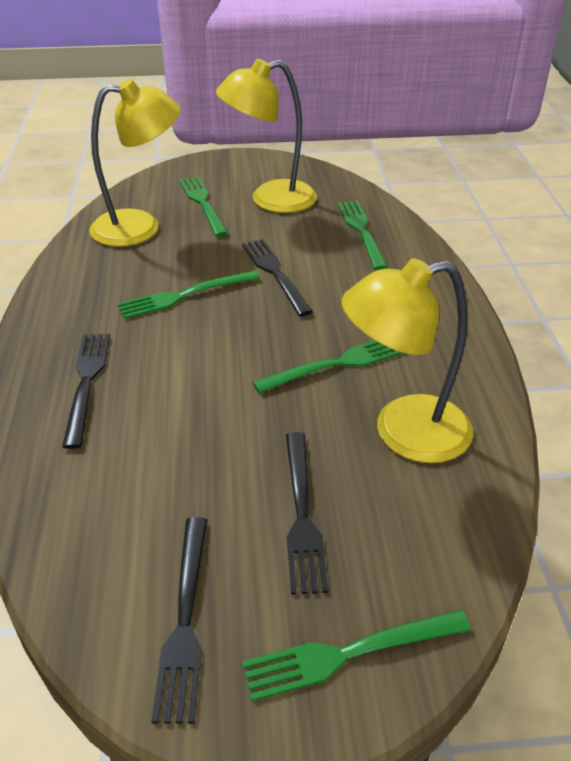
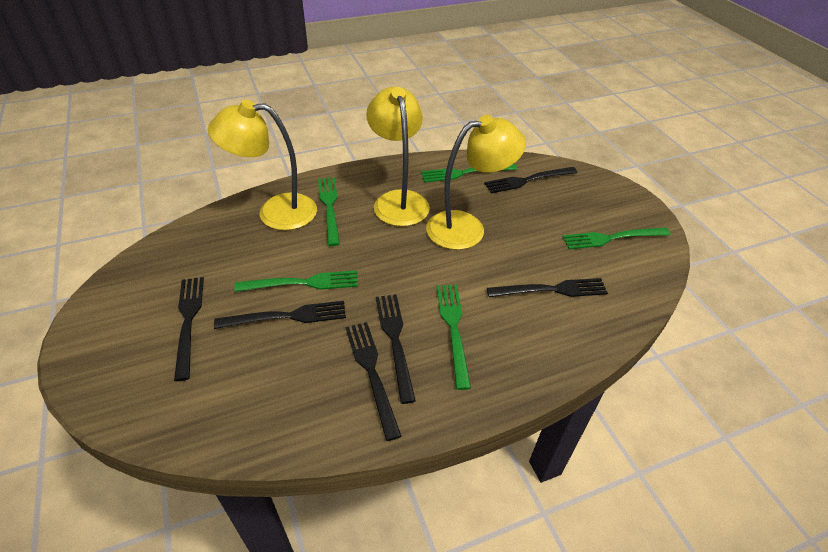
black fork: [62,334,110,449] [151,517,207,724] [242,239,313,316] [286,432,328,595] = 4 -> [174,277,204,381] [214,301,346,329] [345,322,401,441] [376,294,416,404] [484,167,578,193] [487,278,608,297] = 6

